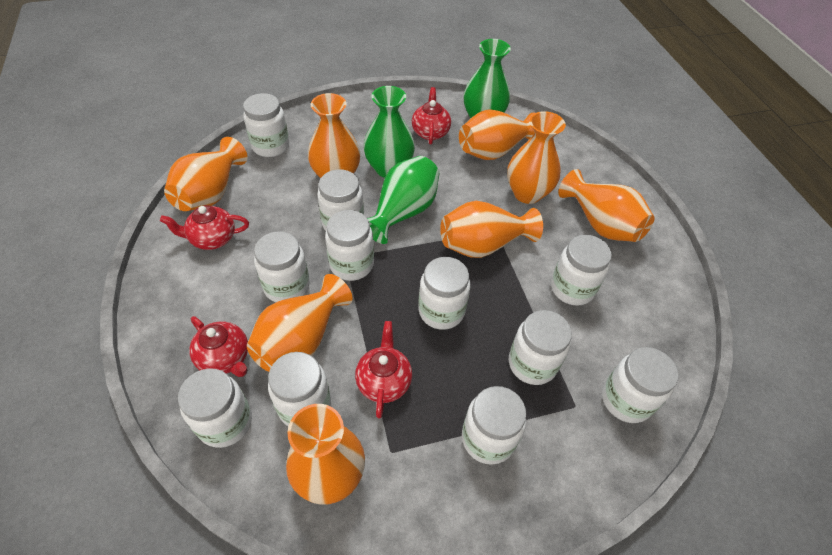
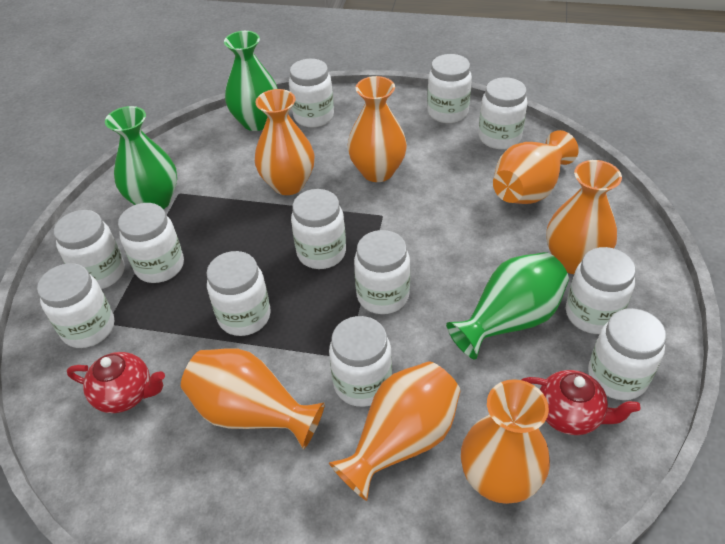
orange vase: [164,137,247,211] [247,274,353,372] [286,404,365,505] [308,93,360,178] [440,201,543,258] [459,109,535,160] [507,111,566,204] [558,169,654,242] = 8 -> [181,348,325,449] [255,89,315,195] [329,361,460,501] [348,76,407,182] [461,379,550,504] [493,130,579,204] [546,160,622,274] = 7
red teapot: [160,205,249,250] [190,316,248,377] [355,321,412,418] [412,87,451,145] = 4 -> [67,352,165,413] [521,370,641,435] = 2
white jar: [178,368,252,448] [243,93,289,157] [254,232,310,303] [268,352,331,426] [317,169,364,231] [325,210,374,281] [418,257,470,330] [462,386,526,465] [509,310,572,385] [551,235,612,306] [602,347,678,423] = 11 -> [37,263,114,348] [54,210,125,289] [118,203,184,283] [206,251,271,336] [289,59,334,127] [291,189,346,269] [329,316,392,407] [354,230,410,314] [427,54,472,123] [478,77,527,149] [566,247,636,334] [588,308,667,400] = 12

